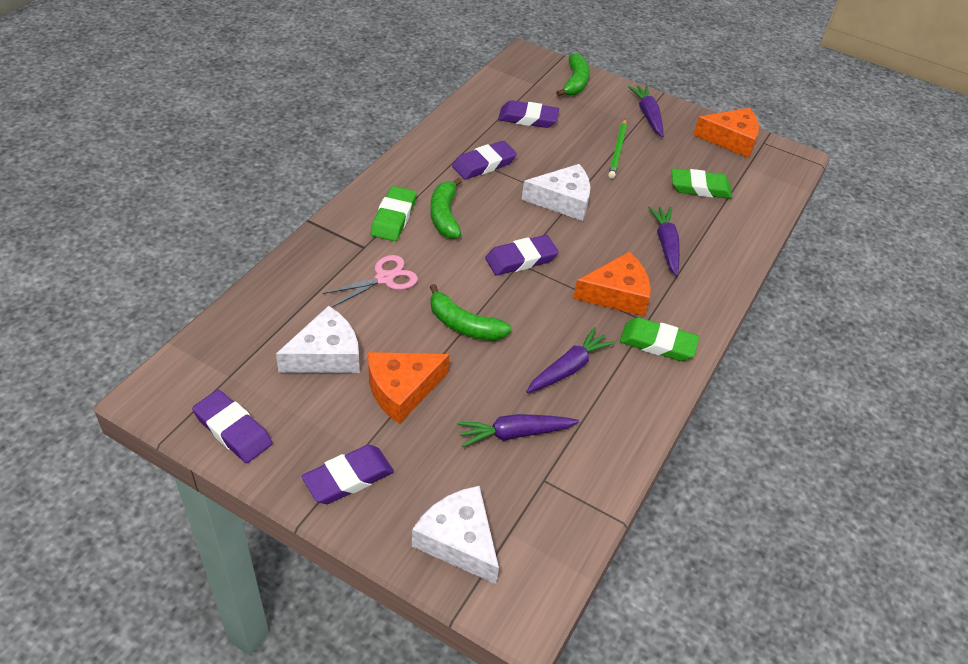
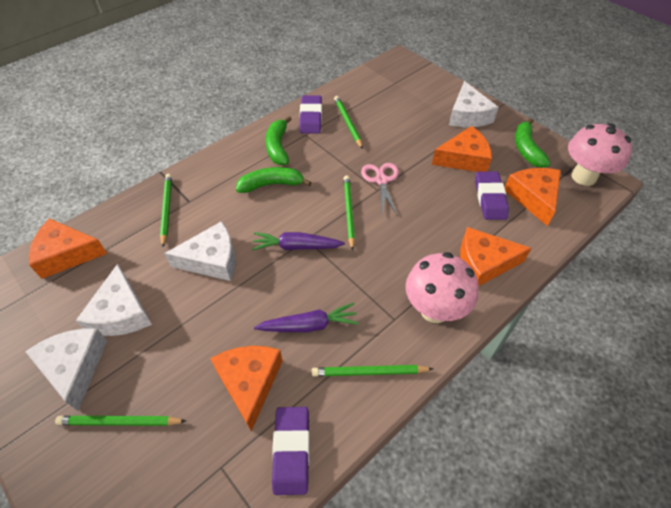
green eraser: [371,186,416,241] [620,317,699,361] [671,168,732,199] = 3 -> none = 0
green pencil: [608,118,627,179] = 1 -> [55,416,186,426] [160,174,172,247] [312,365,433,376] [334,96,363,149] [344,176,355,251] = 5
orange cheese: [368,352,449,424] [573,252,651,316] [693,108,759,158] = 3 -> [29,218,107,279] [210,346,283,431] [432,126,492,172] [460,227,532,286] [505,168,561,226] = 5
pink mushroom: none = 0 -> [406,252,479,323] [568,123,632,186] = 2
purple carrot: [457,414,579,447] [526,327,615,393] [628,85,664,137] [648,206,680,276] = 4 -> [252,232,345,251] [254,303,359,332] = 2
purple eraser: [192,390,273,463] [302,445,394,504] [452,141,517,180] [485,235,559,275] [498,100,559,128] = 5 -> [272,407,310,495] [299,95,322,134] [475,171,509,220] = 3
white cheese: [276,306,360,373] [412,486,499,584] [522,164,590,221] = 3 -> [25,329,107,411] [76,264,152,336] [164,221,235,281] [449,81,499,127] = 4

